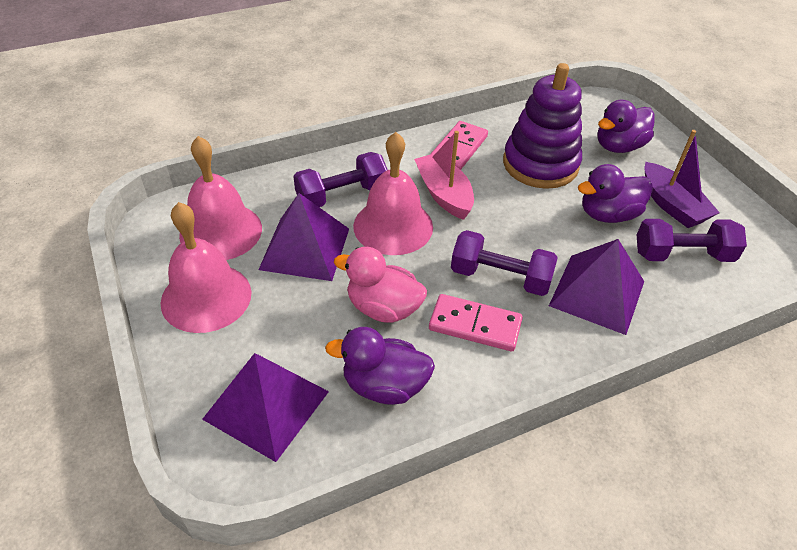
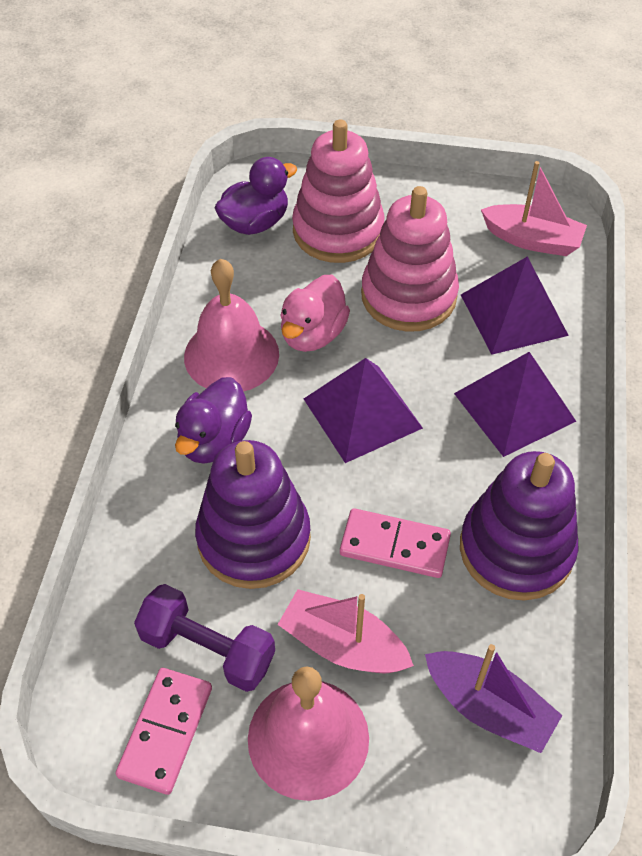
pink bell: [161,202,251,333] [179,136,262,260] [353,132,433,255] = 3 -> [184,259,279,392] [248,666,369,801] = 2
pink boat: [414,131,474,220] = 1 -> [278,589,414,674] [481,161,587,256] = 2
pink stacking toy: none = 0 -> [292,120,385,263] [361,186,459,332] = 2
purple duck: [325,327,435,405] [578,164,653,223] [597,100,655,153] = 3 -> [175,377,252,464] [215,157,297,235] = 2
purple dumbbell: [293,152,387,207] [451,230,558,296] [637,219,747,262] = 3 -> [134,584,275,692] = 1
purple stacking toy: [503,63,582,189] = 1 -> [195,440,311,589] [460,451,578,601] = 2

